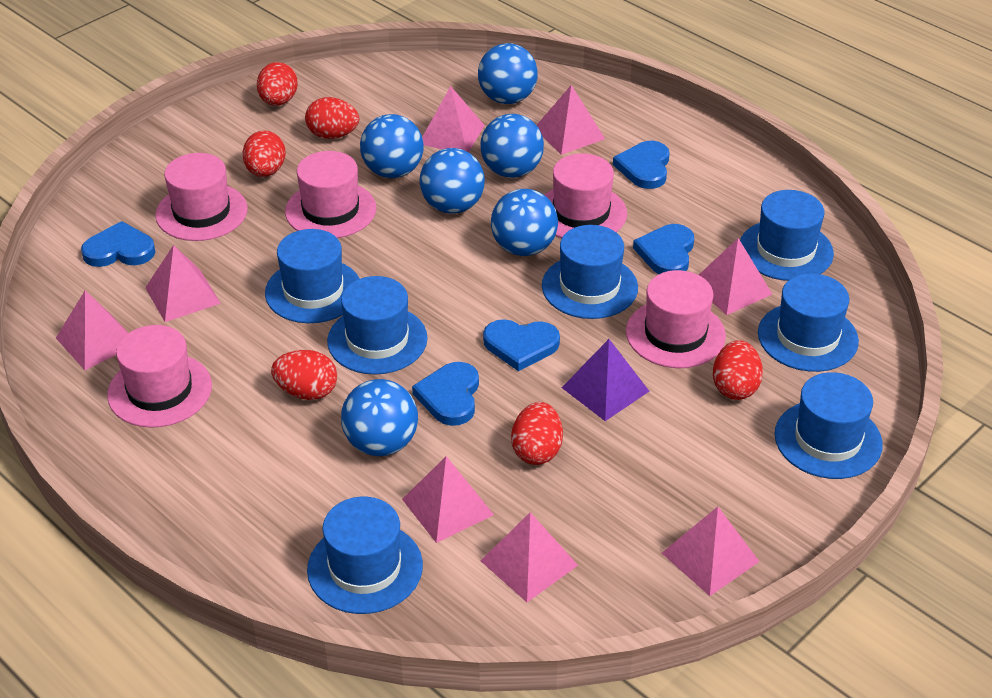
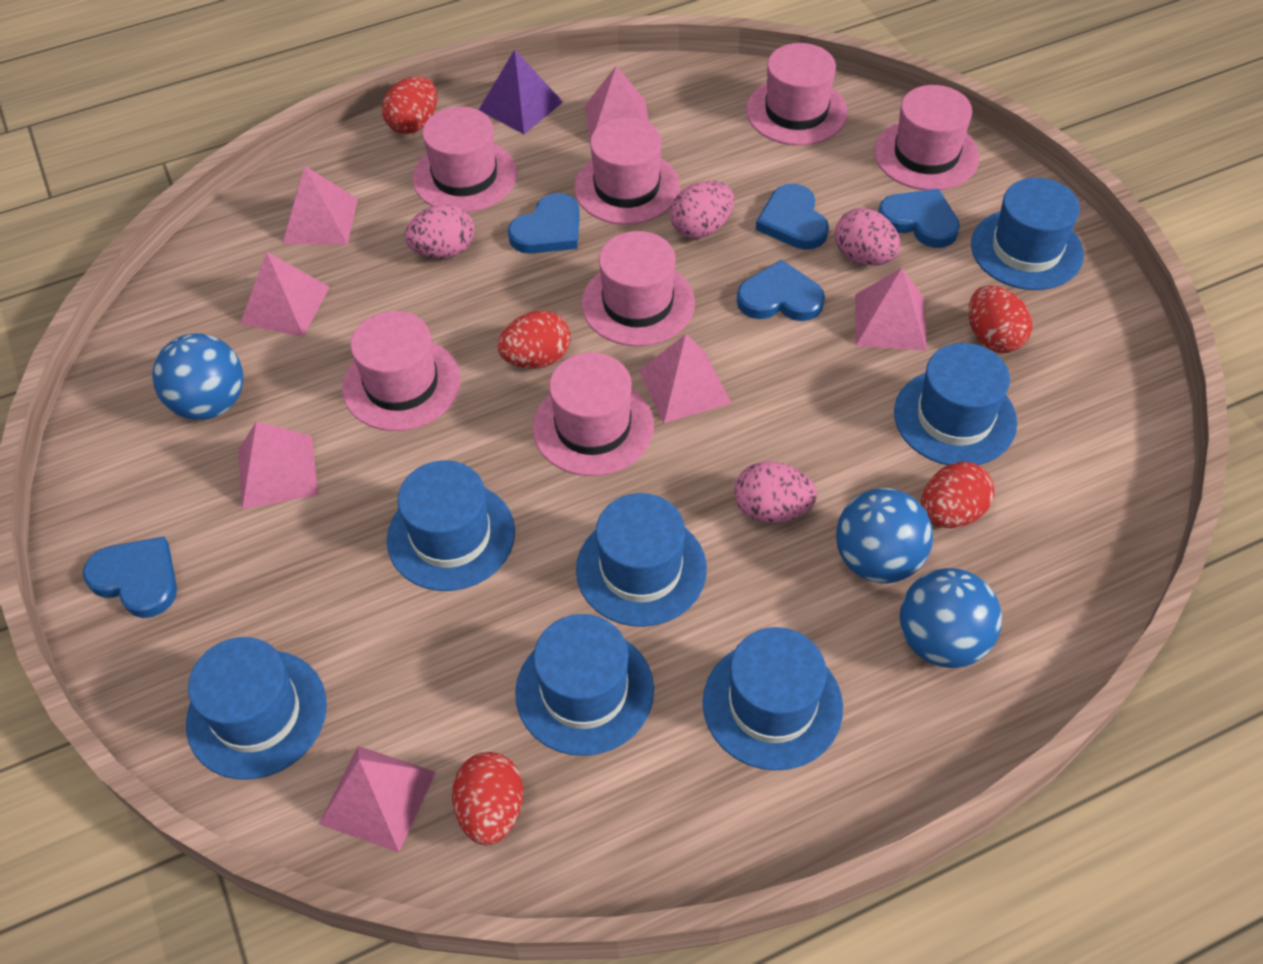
blue ball: [341,379,418,456] [360,114,424,178] [419,148,485,214] [478,43,538,104] [480,114,544,178] [491,189,558,256] = 6 -> [152,333,244,420] [836,488,933,583] [900,568,1002,668] = 3
pink egg: none = 0 -> [404,204,475,258] [670,181,734,238] [734,461,817,523] [835,208,901,266] = 4
pink hat: [107,325,212,428] [155,153,248,241] [285,151,376,238] [545,153,627,238] [626,270,726,368] = 5 -> [342,311,461,431] [413,107,517,212] [533,353,654,476] [574,117,680,225] [581,231,695,346] [746,43,848,146] [874,85,980,190] = 7
pink pyramid: [56,291,128,370] [145,245,221,322] [402,456,494,543] [422,86,485,152] [480,512,578,602] [537,85,605,155] [662,507,760,596] [699,238,772,315] = 8 -> [238,421,318,509] [240,251,330,337] [283,166,358,245] [319,746,436,852] [585,66,649,140] [639,334,731,423] [855,268,927,351] = 7
red egg: [243,131,286,177] [257,62,298,106] [271,350,337,400] [305,97,359,139] [511,402,563,465] [713,340,763,400] = 6 -> [382,76,437,134] [452,752,523,845] [497,311,571,369] [921,462,994,528] [969,285,1032,353] = 5

